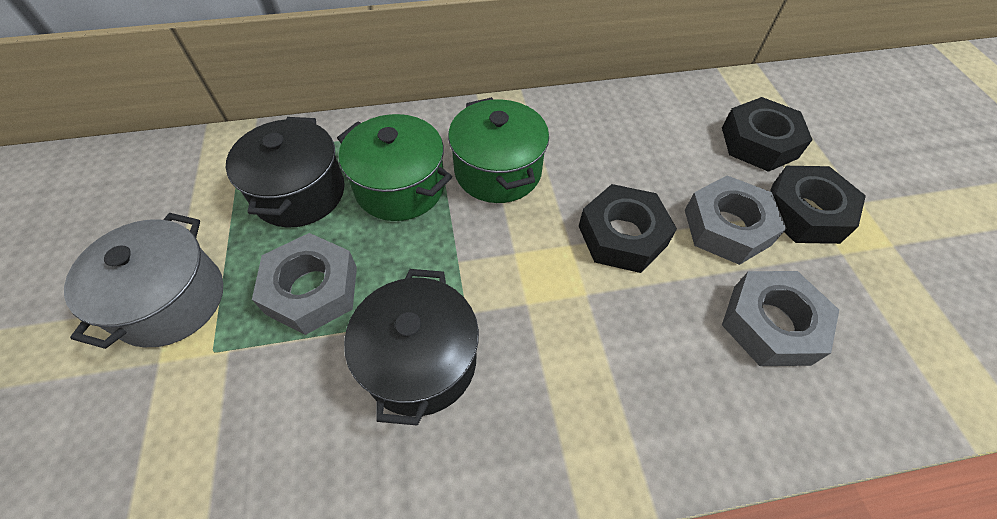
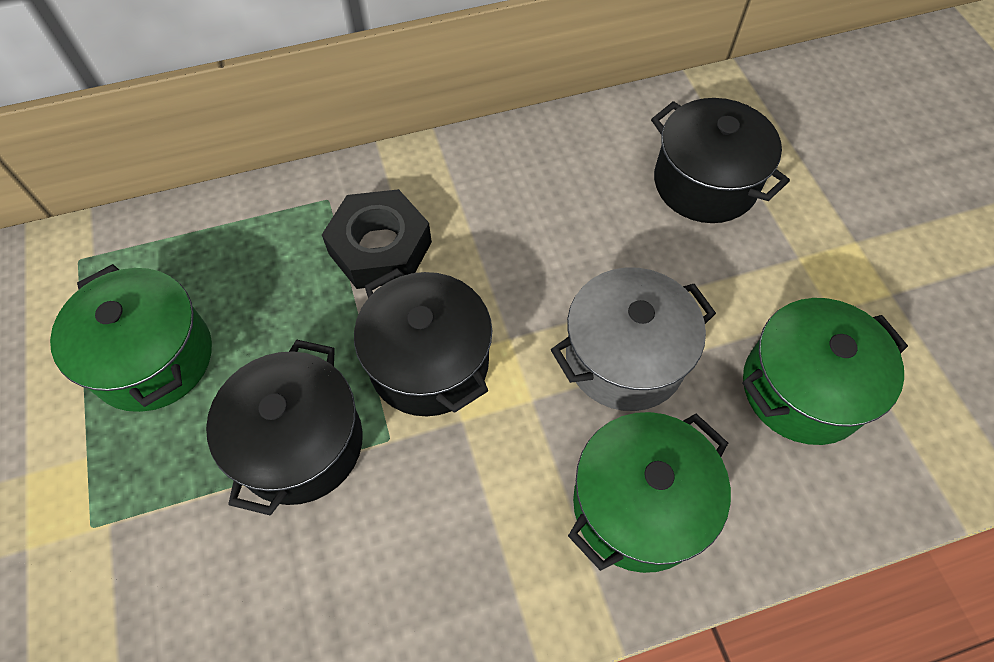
black nut: [579,184,677,273] [722,97,813,172] [770,166,866,244] = 3 -> [322,189,432,289] = 1
black pot: [226,117,345,227] [344,269,479,426] = 2 -> [206,339,363,516] [354,268,492,416] [651,98,790,223] = 3
green pot: [337,114,452,221] [448,97,549,203] = 2 -> [50,264,212,412] [568,412,731,573] [742,298,908,445] = 3
grey nut: [252,233,357,335] [685,176,787,265] [722,271,839,366] = 3 -> none = 0

